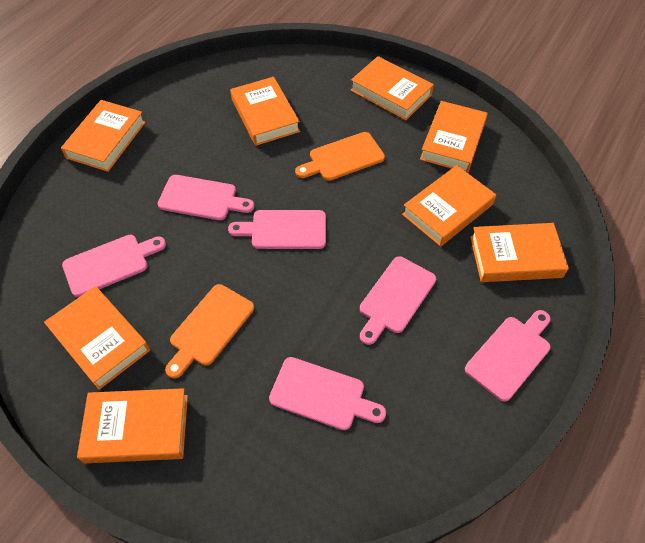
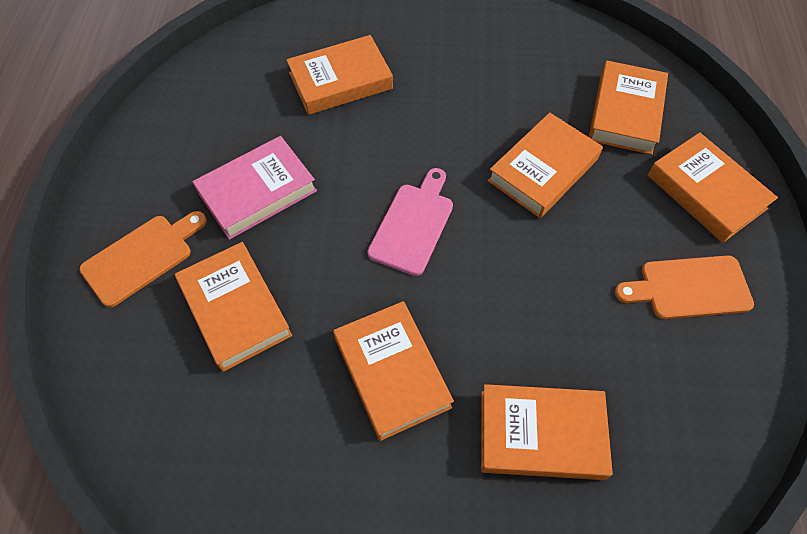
orange book: [44,286,150,390] [61,100,146,172] [77,388,188,463] [230,77,300,146] [351,56,434,120] [402,165,496,247] [420,101,488,173] [470,223,569,282] = 8 -> [175,242,292,372] [286,35,393,115] [333,301,454,441] [481,384,613,480] [488,113,603,218] [589,61,668,155] [648,132,778,243] = 7
pink book: none = 0 -> [192,136,317,240] = 1
pink cutting board: [62,235,166,297] [158,175,254,220] [228,210,326,249] [269,357,386,430] [360,256,436,345] [465,310,551,402] = 6 -> [367,168,453,276] = 1

